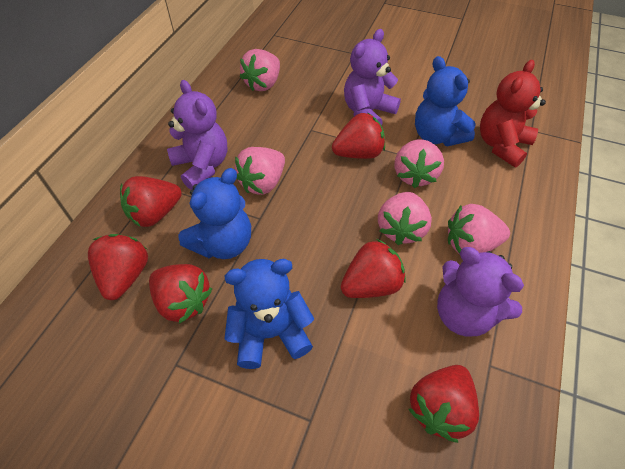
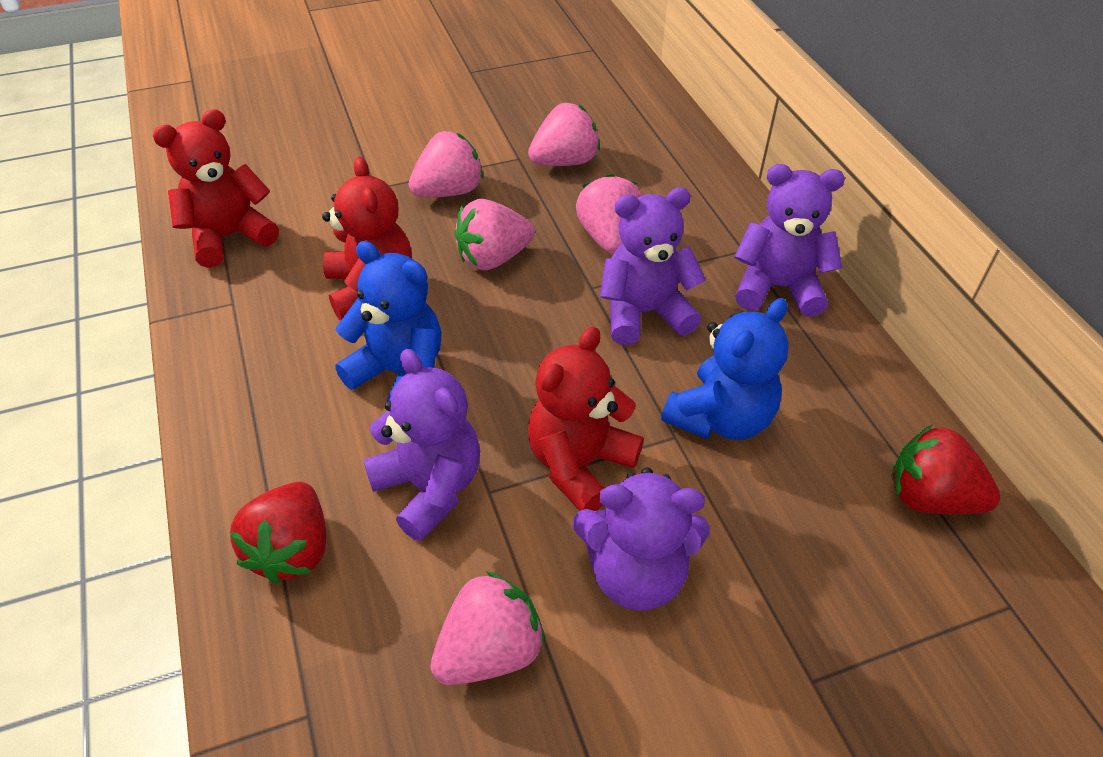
blue teddy bear: [178,168,251,259] [225,259,314,369] [415,56,476,146] = 3 -> [335,241,442,401] [661,298,789,440] = 2
purple teddy bear: [167,80,228,190] [344,29,401,126] [437,247,524,336] = 3 -> [363,349,480,541] [573,467,710,611] [600,188,706,345] [734,164,845,317] = 4
red strawberry: [88,234,148,300] [120,176,182,227] [149,264,212,324] [332,113,385,159] [341,239,406,298] [409,365,479,443] = 6 -> [230,482,327,584] [891,424,1000,514] = 2
red teddy bear: [480,60,546,167] = 1 -> [153,109,279,268] [322,157,412,320] [528,326,644,511] = 3

